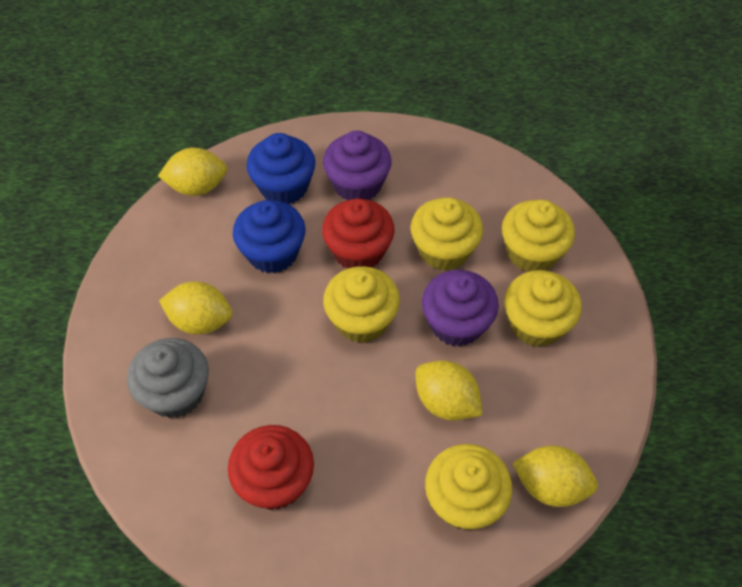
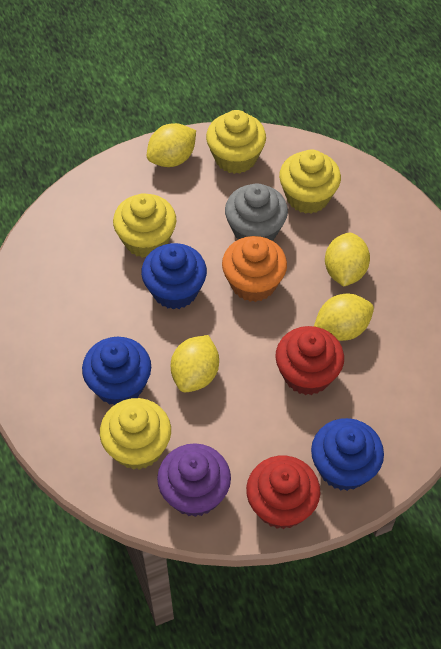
blue cupcake: [233,200,306,274] [247,133,316,204] = 2 -> [82,337,151,405] [141,243,207,309] [311,418,384,491] = 3
orange cupcake: none = 0 -> [222,236,287,302] = 1
purple cupcake: [323,131,392,200] [422,270,499,347] = 2 -> [157,443,231,517] = 1
yellow cupcake: [323,266,400,343] [410,197,483,271] [425,444,512,530] [502,200,575,272] [504,270,582,347] = 5 -> [100,398,171,470] [113,193,176,258] [206,110,266,174] [279,149,341,214] = 4

